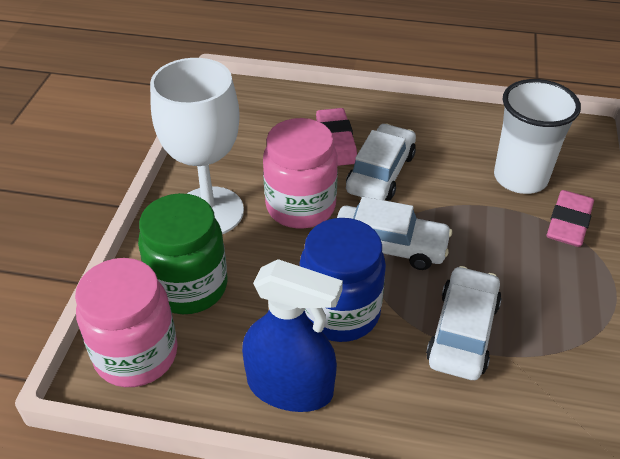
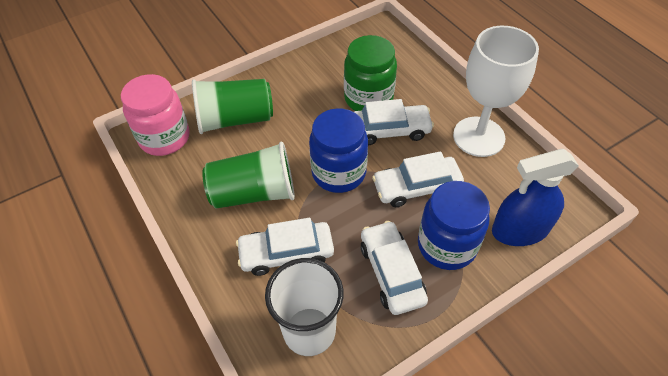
blue jar: [300,218,386,342] = 1 -> [309,108,368,193] [418,181,490,270] = 2
green cup: none = 0 -> [192,79,273,134] [202,142,295,209] = 2
pink eraser: [316,108,357,166] [547,190,594,247] = 2 -> none = 0
pink jar: [75,258,178,387] [263,118,338,228] = 2 -> [121,74,190,156] = 1
white car: [337,197,452,270] [346,124,416,200] [426,266,502,380] = 3 -> [236,218,334,276] [354,99,434,145] [361,221,428,315] [372,151,464,207] = 4

